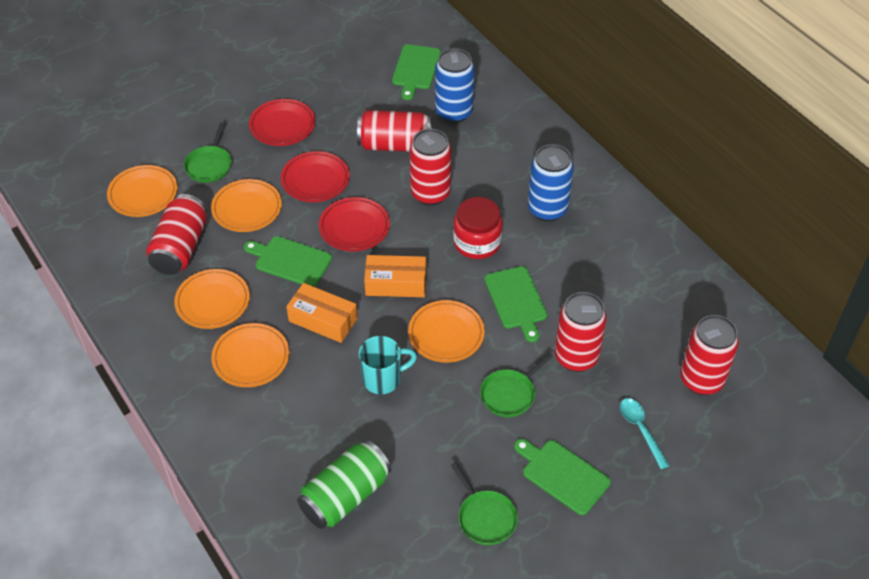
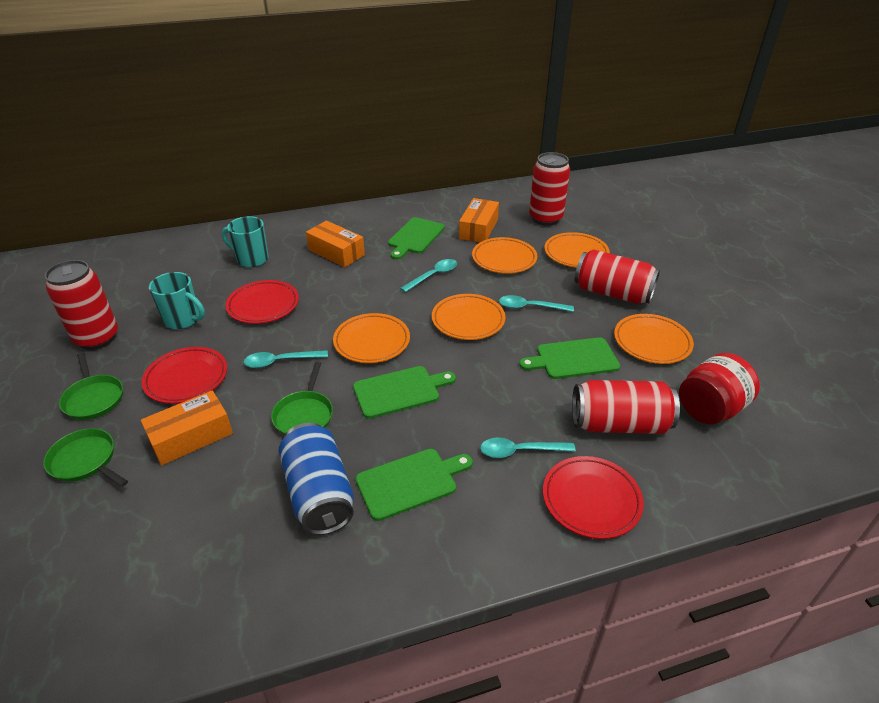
blue can: [435,48,475,123] [528,144,574,222] = 2 -> [278,423,354,535] = 1
green can: [297,440,392,529] = 1 -> none = 0
orange box: [286,283,358,343] [364,255,426,297] = 2 -> [141,390,233,465] [306,221,365,267] [459,198,499,243] = 3
red can: [146,194,207,275] [357,110,432,152] [410,129,451,205] [555,292,607,372] [680,315,739,395] = 5 -> [45,260,118,350] [529,152,570,226] [572,380,680,434] [574,249,660,304] = 4
turquoise mug: [359,336,417,394] = 1 -> [149,272,205,329] [222,216,269,267] = 2
turquoise spoon: [620,398,670,469] = 1 -> [244,350,328,368] [400,259,457,292] [480,438,576,458] [499,295,574,312] = 4

